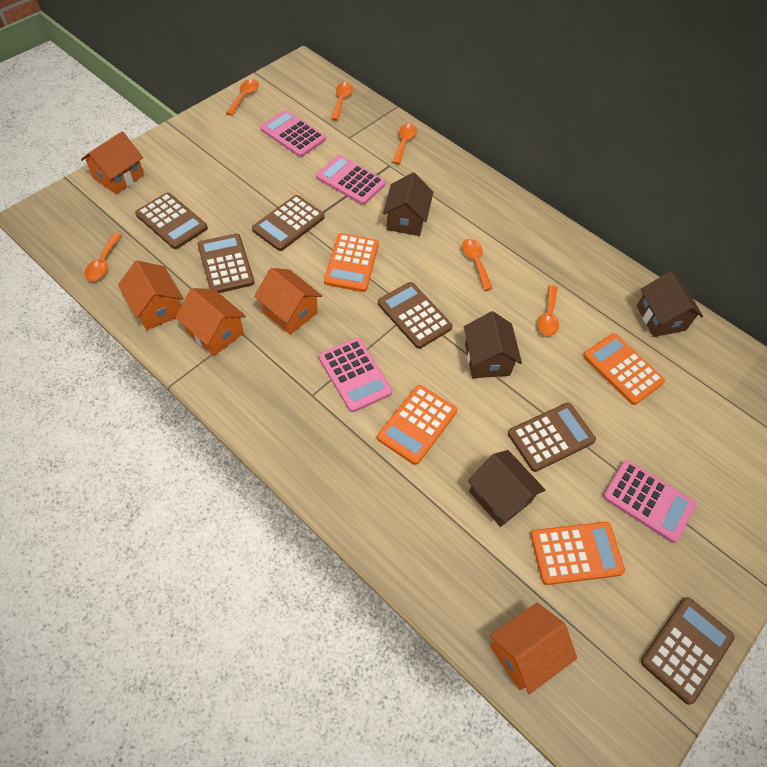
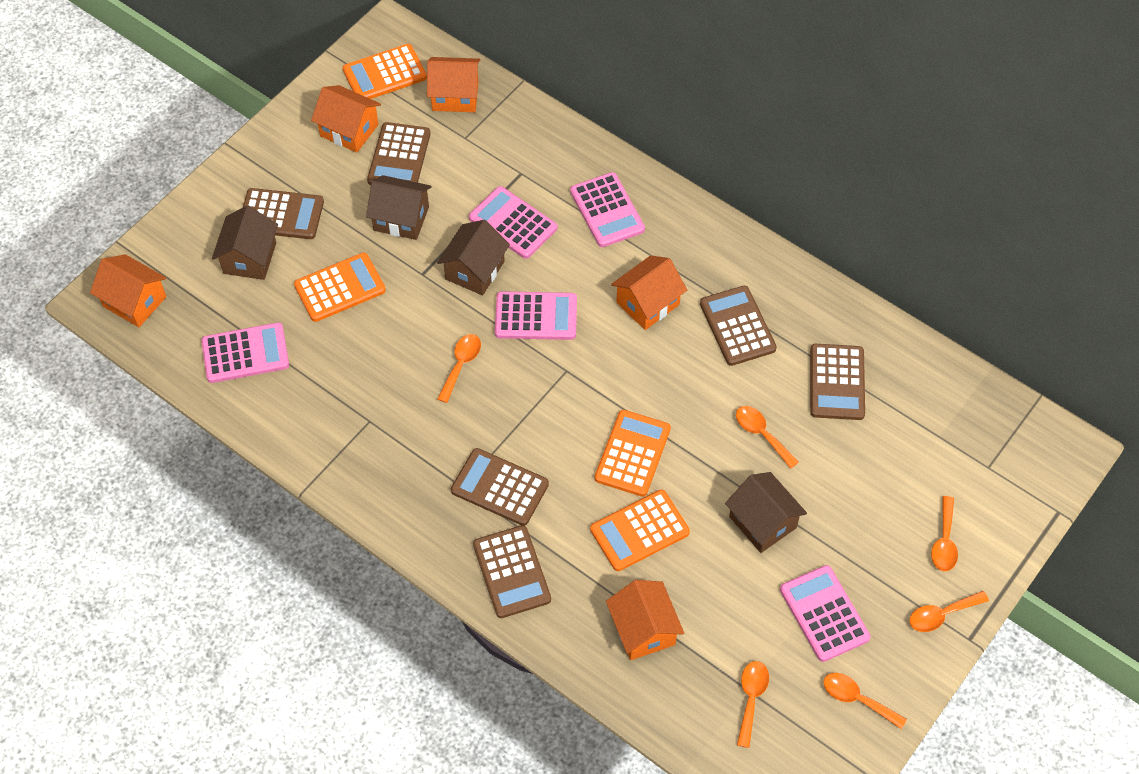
pink calculator: [260,110,326,157] [316,155,386,205] [319,338,392,412] [603,460,696,543] = 4 -> [201,322,289,383] [469,186,557,259] [495,291,577,340] [570,172,645,247] [780,565,871,662] = 5

